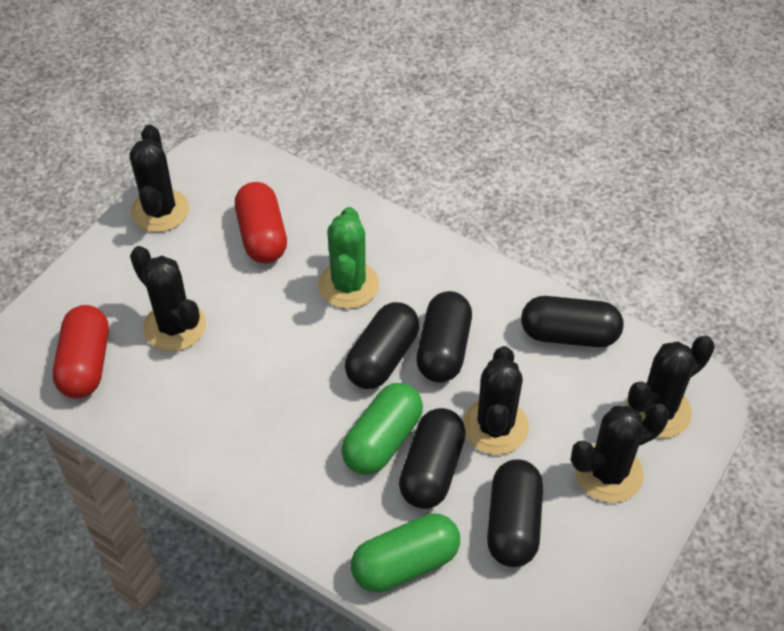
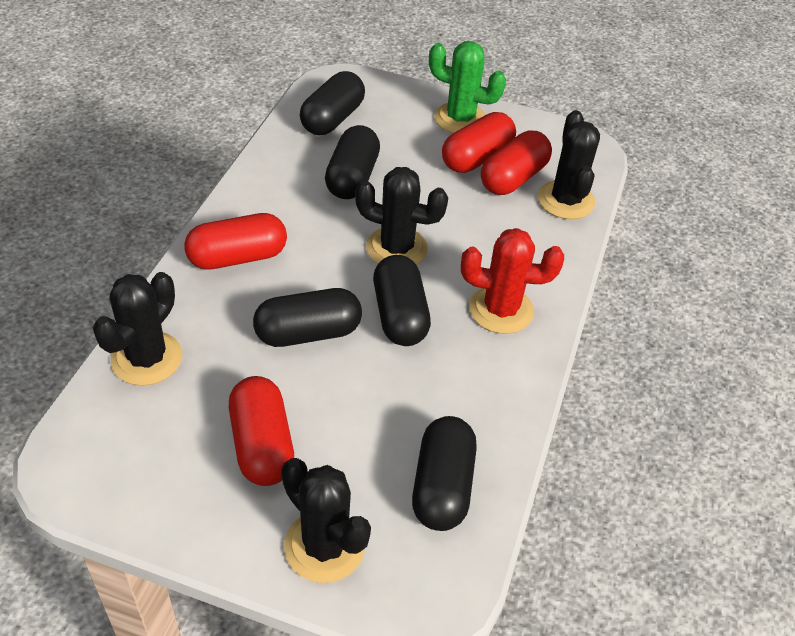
black cactus: [129,125,189,232] [130,246,206,351] [463,346,529,455] [571,404,669,502] [625,335,715,438] = 5 -> [93,272,182,386] [281,458,371,583] [355,167,448,265] [538,110,600,219] = 4
green capsule: [341,383,423,475] [351,513,460,592] = 2 -> none = 0
red cactus: none = 0 -> [461,228,564,334] = 1
red capsule: [53,305,109,399] [235,182,287,263] = 2 -> [184,213,287,270] [229,376,294,486] [442,112,516,173] [481,130,552,195] = 4

